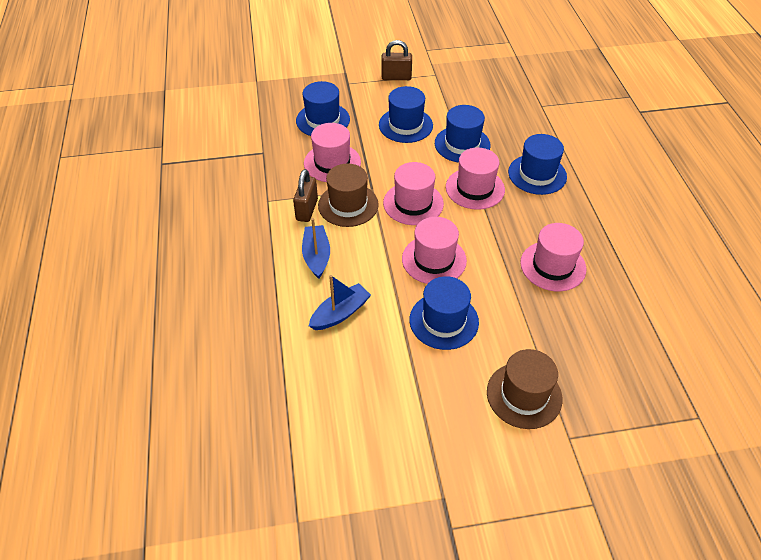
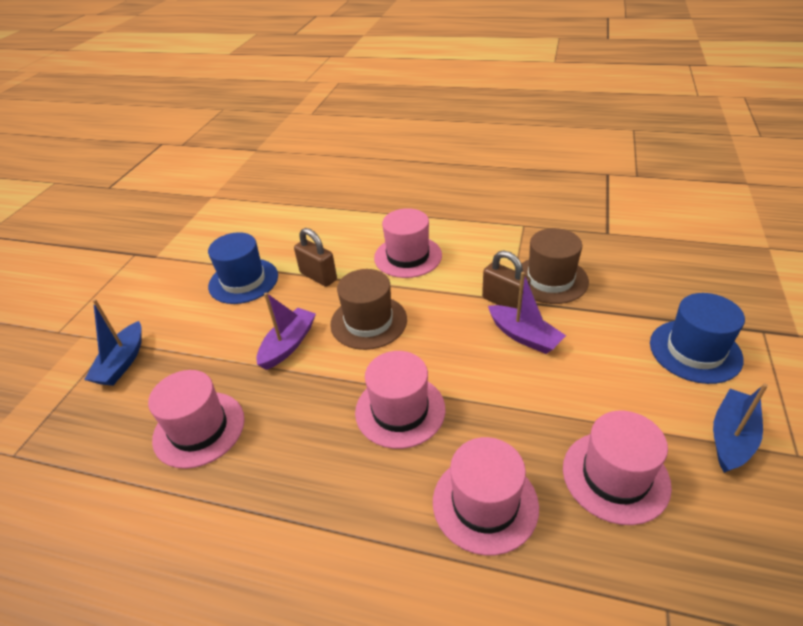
blue hat: [296,81,350,136] [379,86,433,143] [409,276,479,350] [435,105,491,163] [508,134,567,195] = 5 -> [208,232,278,304] [650,293,745,384] = 2
purple boat: none = 0 -> [257,292,316,370] [488,272,566,354] = 2

